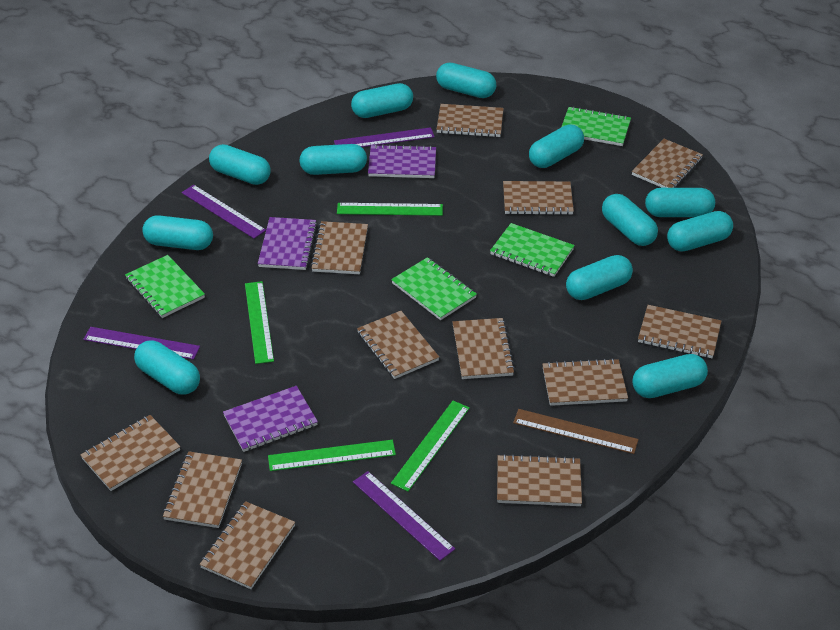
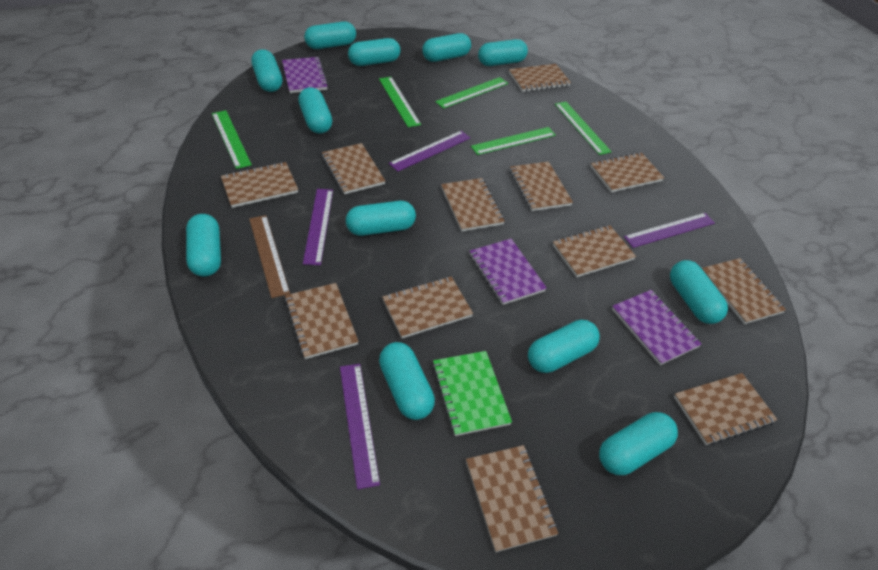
green notebook: [125,255,205,318] [391,257,477,320] [490,223,575,277] [561,107,631,146] = 4 -> [432,351,512,436] = 1
green ruler: [245,281,274,364] [268,440,396,471] [337,203,443,216] [391,401,470,492] = 4 -> [212,110,252,169] [379,77,421,127] [435,77,508,109] [471,127,556,155] [555,102,612,155] = 5

